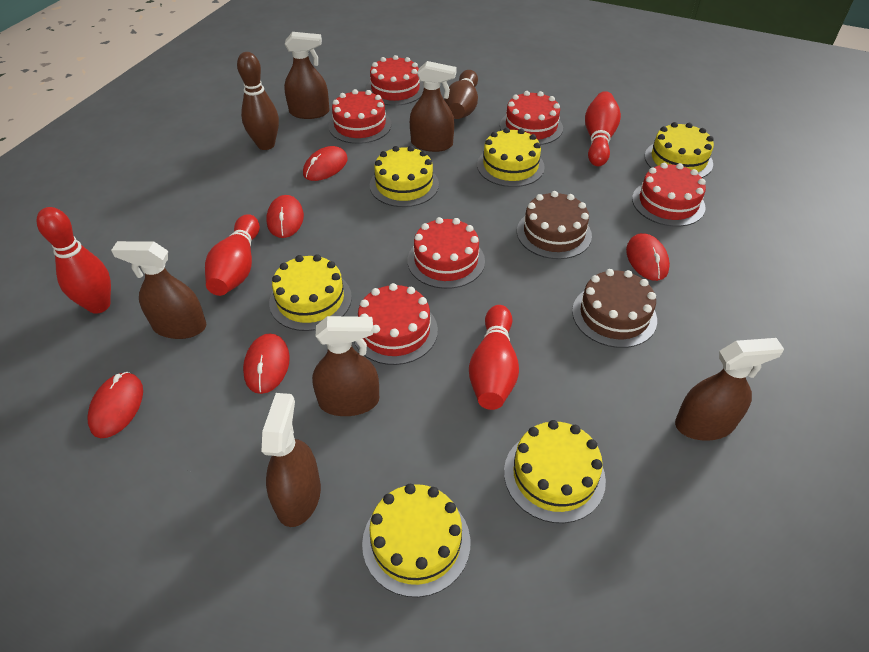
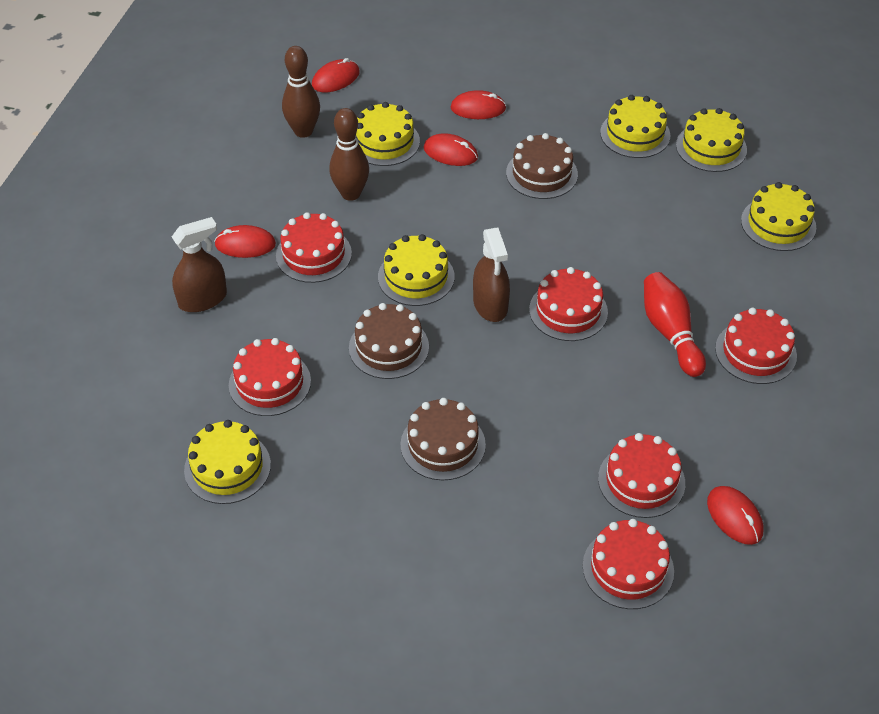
brown cake: [517,191,592,259] [572,269,657,348] = 2 -> [349,303,429,379] [400,398,486,480] [506,133,578,199] = 3
brown spray bottle: [111,241,207,339] [261,393,321,527] [284,32,330,119] [312,316,379,416] [410,61,456,152] [675,338,784,441] = 6 -> [172,217,227,312] [473,228,510,322] = 2
red bowling pin: [36,207,111,314] [205,214,260,296] [469,305,519,410] [585,91,621,166] = 4 -> [644,272,706,377] = 1

